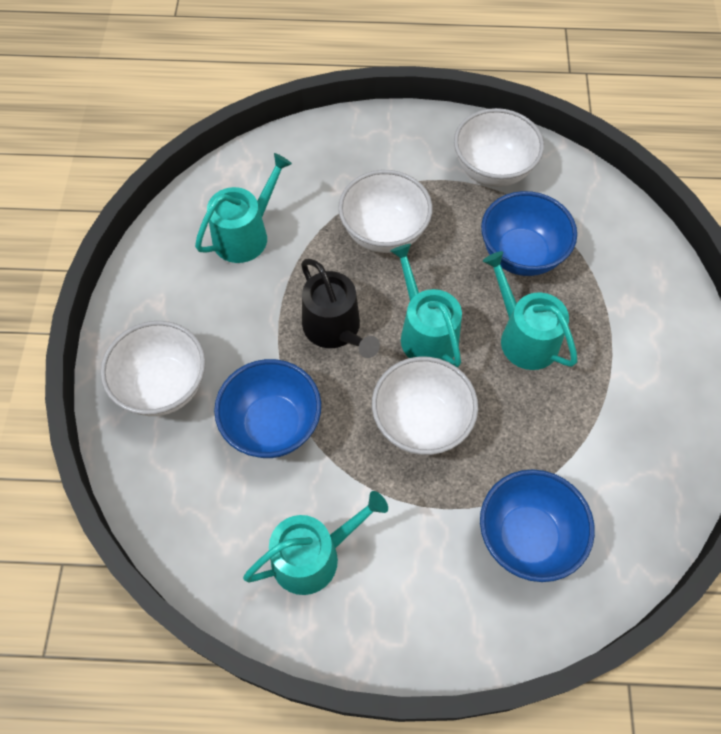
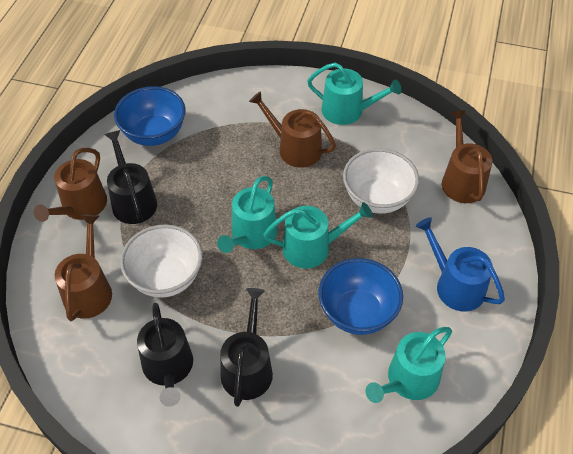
black watering can: [301,259,380,358] = 1 -> [105,130,157,224] [137,303,193,407] [220,288,273,407] = 3
blue bowl: [214,359,321,458] [480,469,595,582] [481,191,577,276] = 3 -> [114,86,186,146] [318,258,403,335] = 2
blue watering can: none = 0 -> [416,217,505,312] = 1
brown watering can: none = 0 -> [34,148,107,222] [55,215,112,321] [249,91,336,168] [442,110,492,203] = 4
white bowl: [101,321,206,416] [338,170,432,253] [372,357,478,455] [454,108,544,187] = 4 -> [120,224,202,298] [343,148,419,214] = 2

